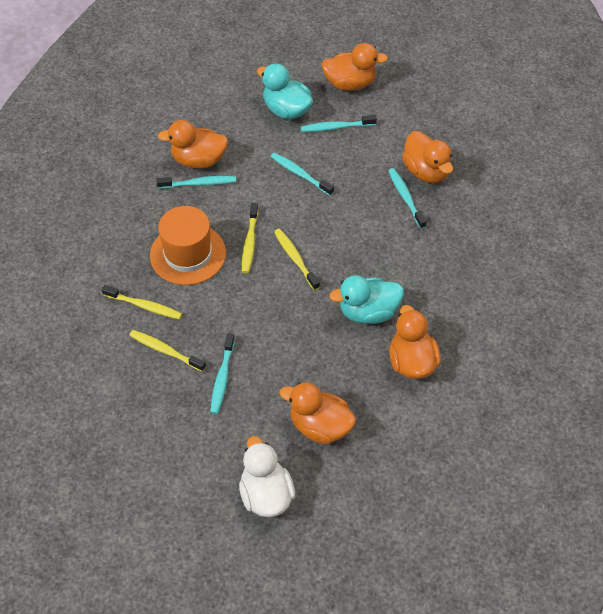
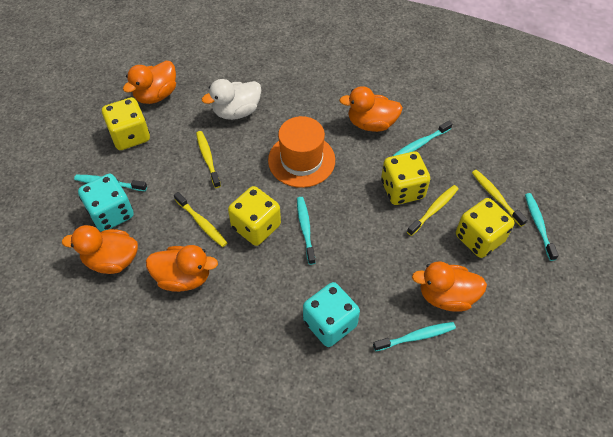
turquoise dice: none = 0 -> [78,174,134,232] [303,282,360,347] = 2
turquoise duck: [257,64,313,119] [329,275,404,324] = 2 -> none = 0
yellow dice: none = 0 -> [102,97,150,150] [228,186,281,246] [381,151,430,205] [456,198,515,258] = 4

